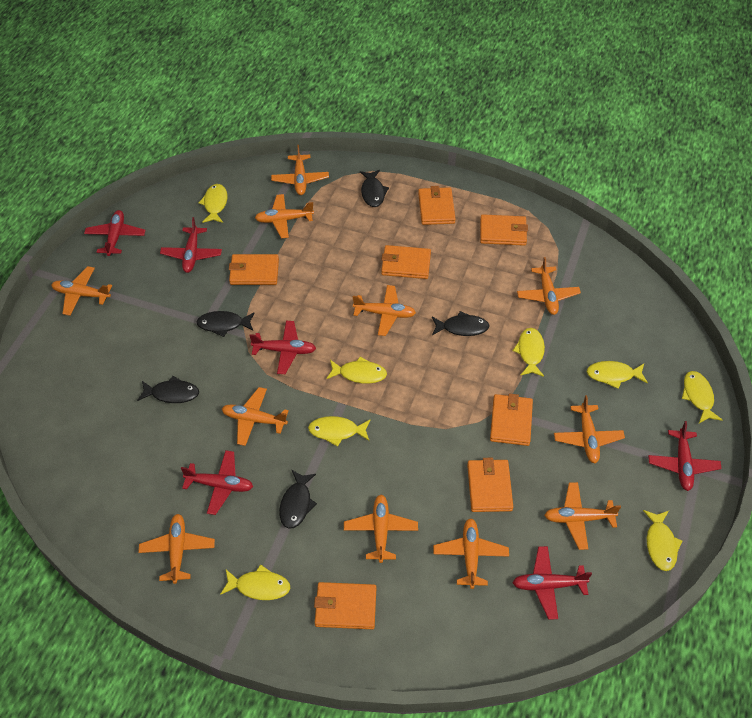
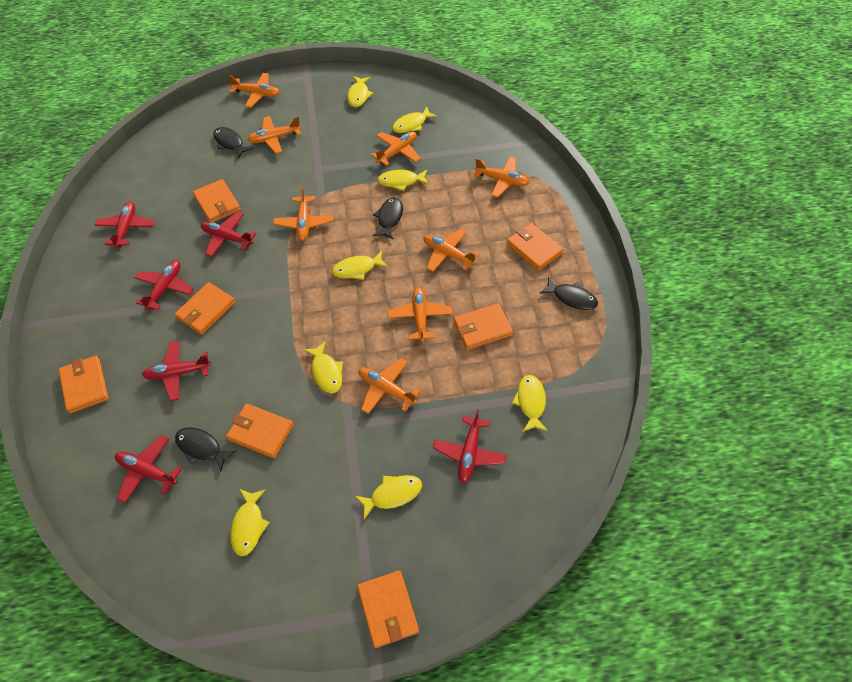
black fish: [137,376,199,403] [196,311,254,337] [279,470,317,529] [360,170,389,207] [432,311,490,336] = 5 -> [175,427,236,471] [213,127,254,158] [373,197,403,240] [539,277,598,310] = 4
orange plane: [51,266,112,316] [138,514,215,584] [222,387,289,446] [255,194,314,238] [271,145,329,195] [344,495,418,563] [353,285,416,336] [433,518,509,589] [517,257,581,315] [544,482,621,550] [554,395,625,463] = 11 -> [228,73,280,108] [248,116,301,154] [273,186,333,241] [359,358,421,414] [371,131,421,166] [387,287,453,342] [424,229,479,272] [474,156,529,198] = 8

